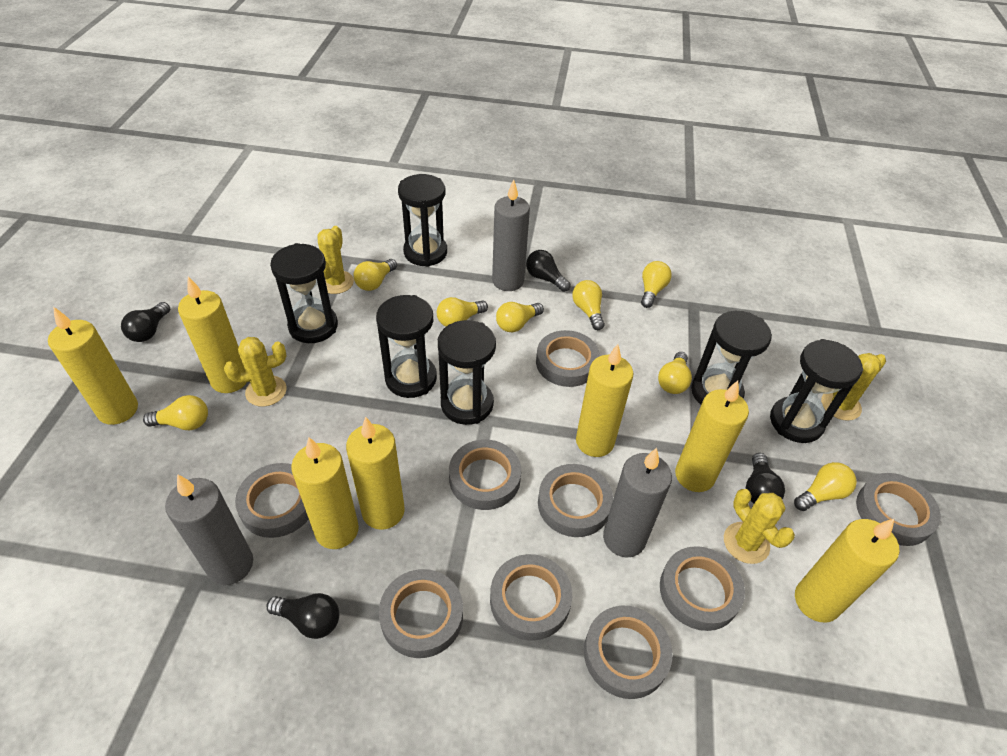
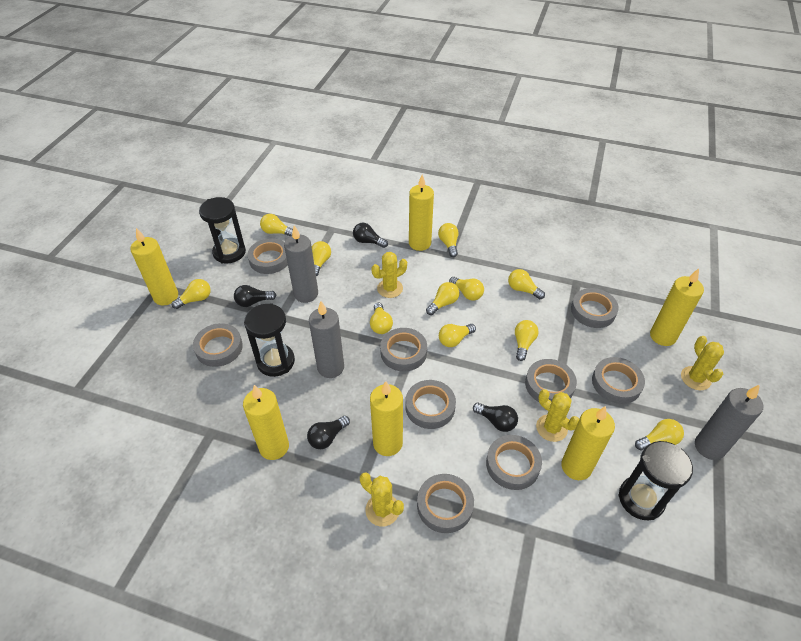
black hourglass: [270,243,338,343] [376,295,437,398] [398,174,447,267] [438,320,496,425] [691,311,772,404] [770,339,863,443] = 6 -> [199,197,246,264] [244,303,295,377] [619,441,693,520] = 3
yellow candle: [48,307,138,425] [178,277,247,393] [291,437,359,549] [346,417,405,530] [576,344,633,457] [675,381,749,492] [795,519,899,622] = 7 -> [130,228,178,306] [243,385,289,460] [370,381,403,456] [409,174,434,251] [561,406,615,480] [650,268,704,346] = 6
yellow light bulb: [143,395,208,430] [353,259,397,291] [437,297,488,326] [496,302,544,332] [572,280,605,330] [641,261,672,308] [658,352,692,394] [794,462,857,511] = 8 -> [172,279,211,309] [260,214,293,236] [312,241,331,276] [370,303,393,334] [426,282,459,315] [438,223,458,257] [439,324,476,347] [449,277,484,300] [508,269,545,299] [515,320,539,361] [635,419,684,450] = 11

